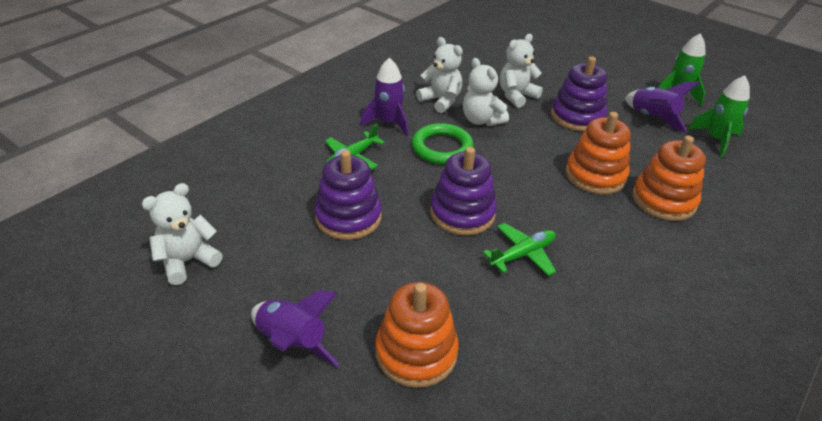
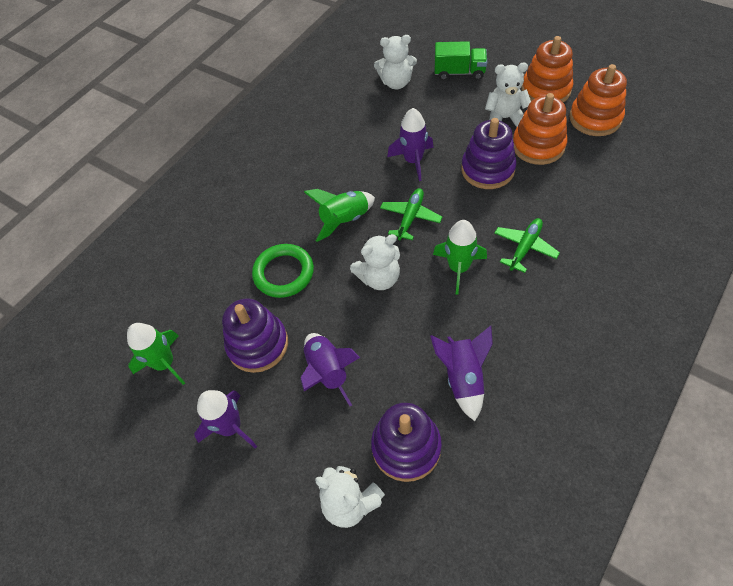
green rocket: [658,33,706,106] [688,75,750,157] = 2 -> [127,323,185,385] [304,189,375,242] [433,220,487,295] = 3
green truck: none = 0 -> [435,41,487,81] = 1
purple rocket: [251,290,340,367] [360,58,409,136] [625,81,700,132] = 3 -> [194,390,257,449] [300,333,360,406] [387,108,434,181] [430,325,493,421] = 4

